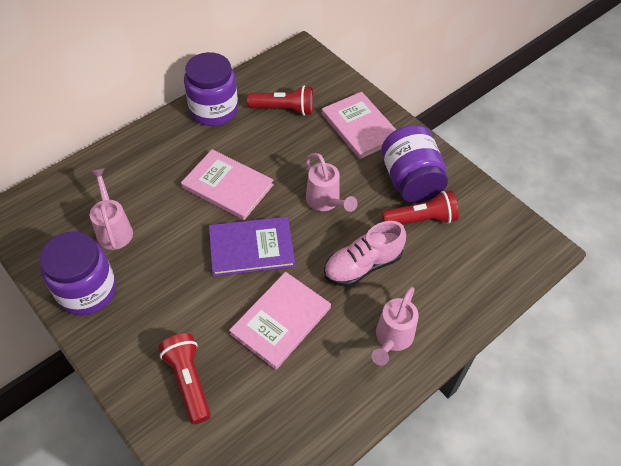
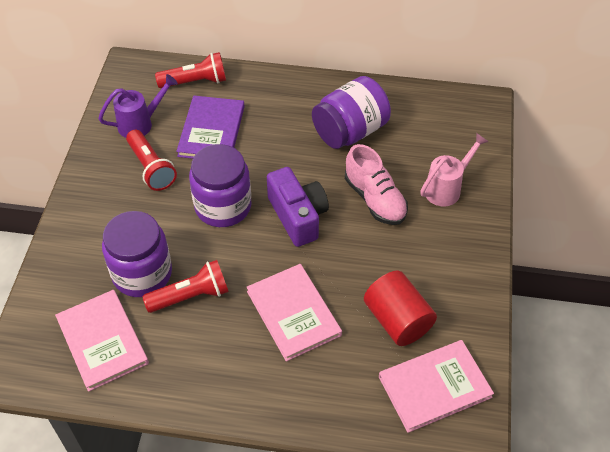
pink watering can: [90,168,133,250] [306,153,358,212] [371,287,419,366] = 3 -> [420,133,489,207] = 1
purple camera: none = 0 -> [267,167,329,247] = 1
purple watering can: none = 0 -> [98,74,178,138] = 1
red cylinder: none = 0 -> [364,271,437,346] = 1

